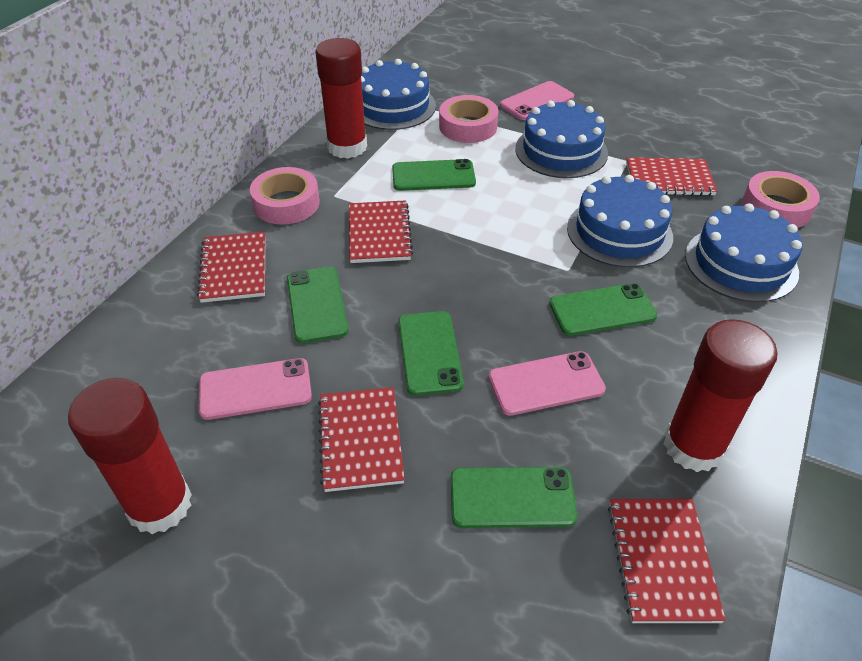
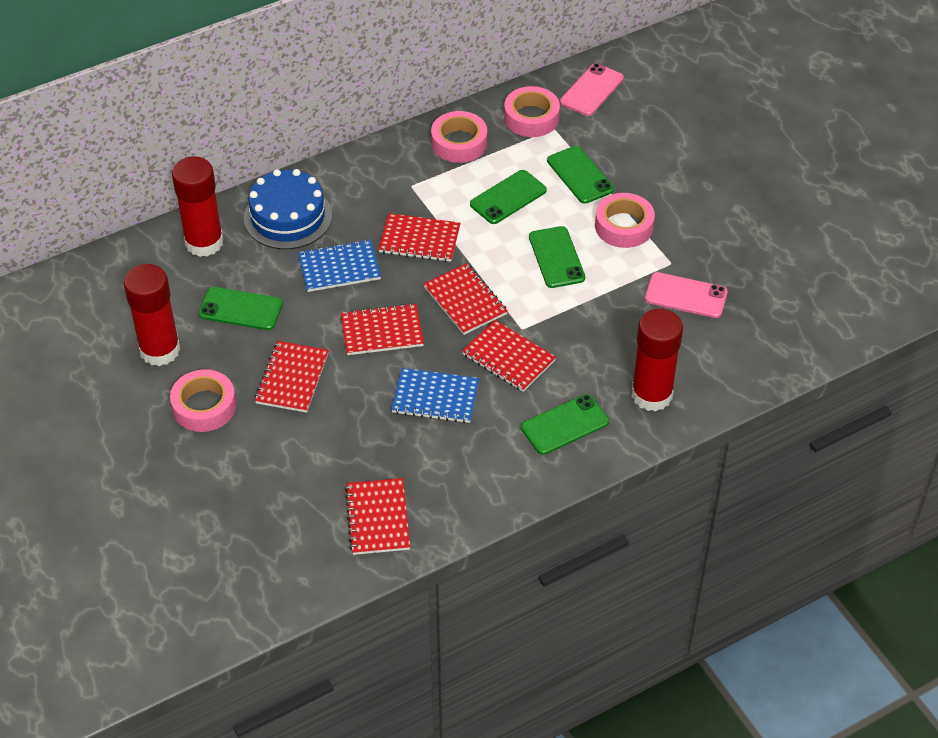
blue cake: [361,59,436,130] [515,100,608,178] [567,175,673,267] [685,203,802,302] = 4 -> [244,169,332,249] = 1
blue notebook: none = 0 -> [298,240,381,292] [391,368,479,423] = 2
pink phone: [199,358,312,420] [488,351,606,416] [500,81,574,120] = 3 -> [560,63,624,116] [645,272,728,318] = 2
pink tape: [250,167,320,225] [439,95,498,143] [742,171,820,228] = 3 -> [170,369,236,432] [431,111,487,163] [504,86,560,137] [595,193,655,248] = 4
red notebook: [197,232,265,303] [318,387,405,492] [349,200,413,263] [608,499,726,623] [626,157,717,196] = 5 -> [255,341,329,413] [340,303,424,355] [345,478,410,555] [378,213,461,262] [423,263,508,335] [462,320,556,392] = 6

